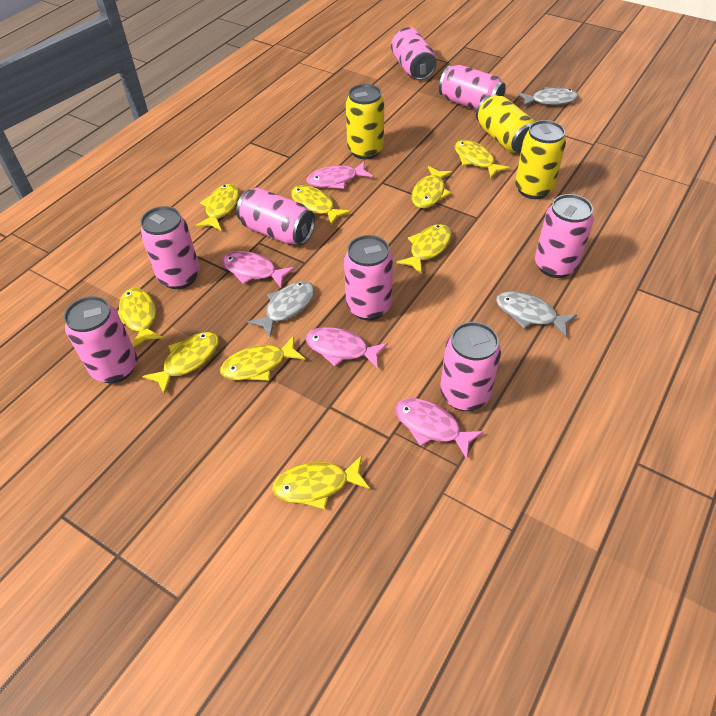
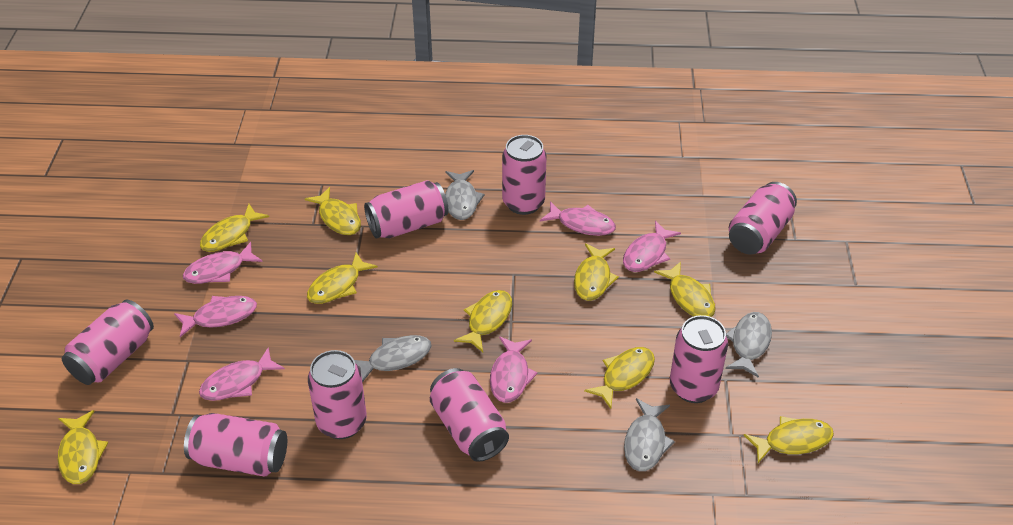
grey fish: [247,281,315,338] [496,291,577,337] [518,87,578,106] = 3 -> [354,335,432,382] [445,170,485,220] [624,398,675,471] [725,312,772,378] = 4
pink fish: [222,251,295,288] [305,327,388,369] [306,162,373,189] [395,398,484,459] = 4 -> [174,296,257,337] [183,242,263,284] [199,347,285,401] [490,336,538,403] [540,201,616,236] [623,221,681,272] = 6
yellow can: [346,84,384,159] [476,94,536,153] [515,120,566,199] = 3 -> none = 0

